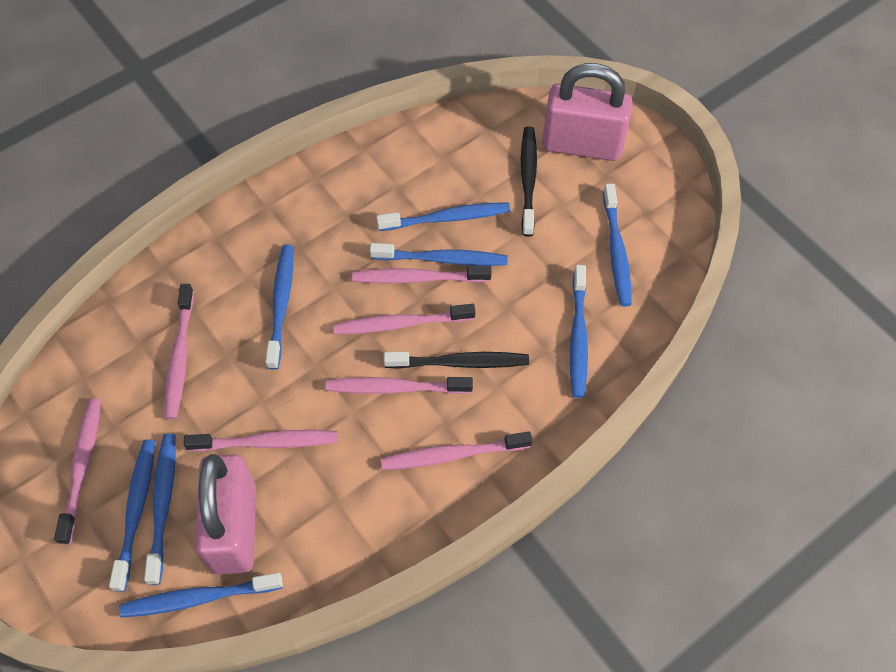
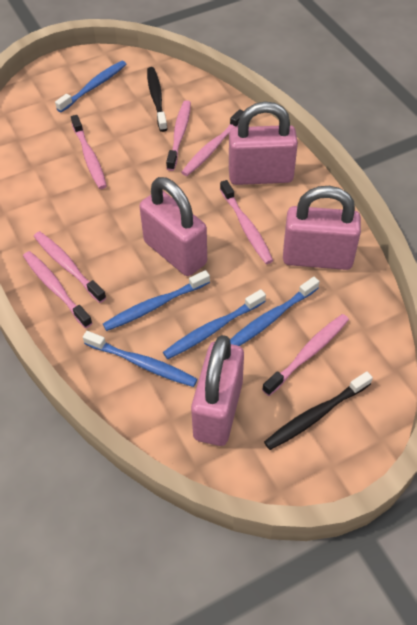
blue toothbrush: [109,440,155,592] [119,573,283,618] [144,433,176,585] [265,244,293,370] [370,243,508,266] [376,202,510,231] [570,265,588,398] [603,184,632,307] = 8 -> [55,61,126,112] [83,331,197,387] [103,270,210,331] [163,289,266,359] [230,277,320,346] = 5
pink padlock: [195,454,256,574] [542,63,633,161] = 2 -> [139,177,207,276] [191,335,244,446] [229,102,298,185] [283,186,361,270] = 4

